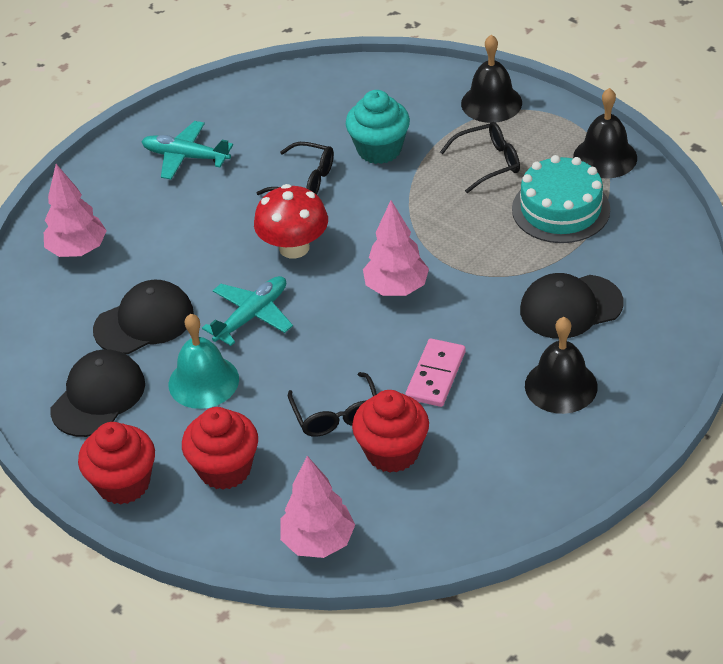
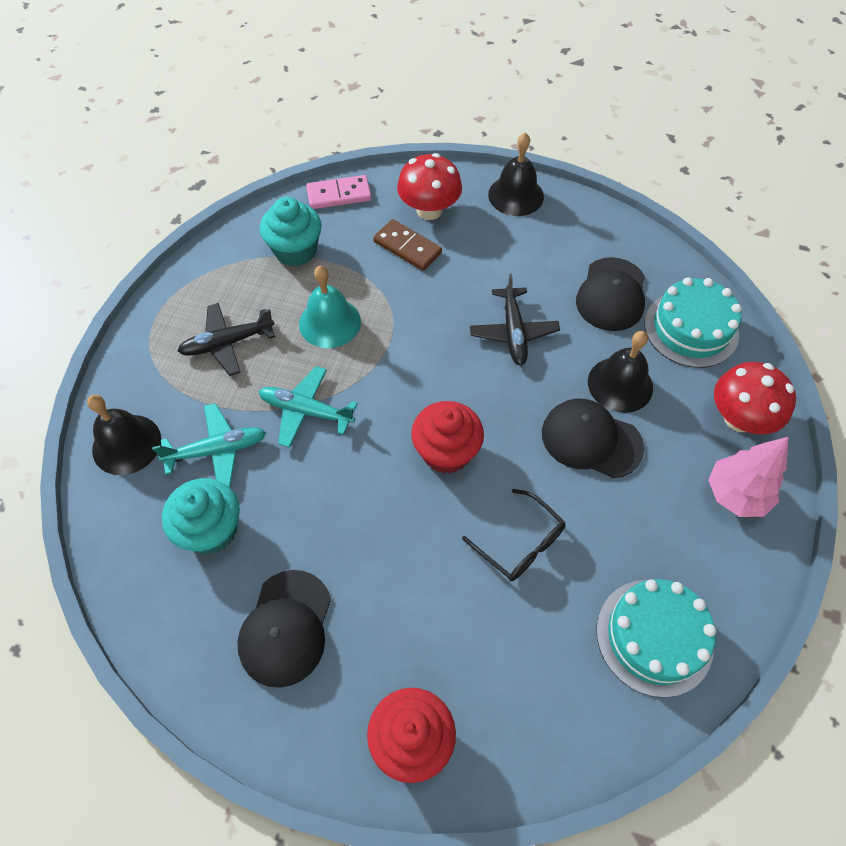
black glasses: [257,142,334,195] [288,372,377,437] [440,122,520,193] = 3 -> [462,489,565,581] = 1
black plane: none = 0 -> [178,303,275,376] [470,274,560,365] = 2
brown domino: none = 0 -> [373,219,442,271] = 1
pink tree: [44,164,107,257] [280,456,355,558] [363,200,429,296] = 3 -> [708,437,789,517] = 1
red cupcake: [78,422,155,505] [182,407,258,490] [352,390,429,473] = 3 -> [367,688,456,783] [411,401,484,474] = 2
red mushroom: [254,184,328,258] = 1 -> [397,153,462,220] [714,362,796,434] = 2
turquoise cake: [512,155,610,243] = 1 -> [596,579,716,698] [644,277,742,368] = 2
turquoise cupcake: [346,90,410,164] = 1 -> [162,478,240,554] [260,197,322,267] = 2

